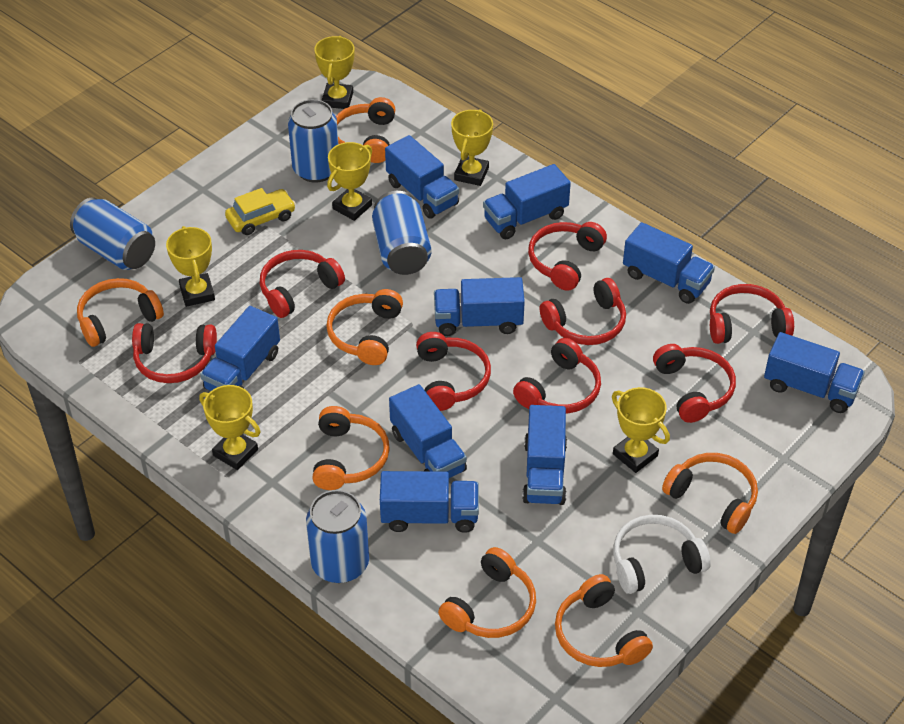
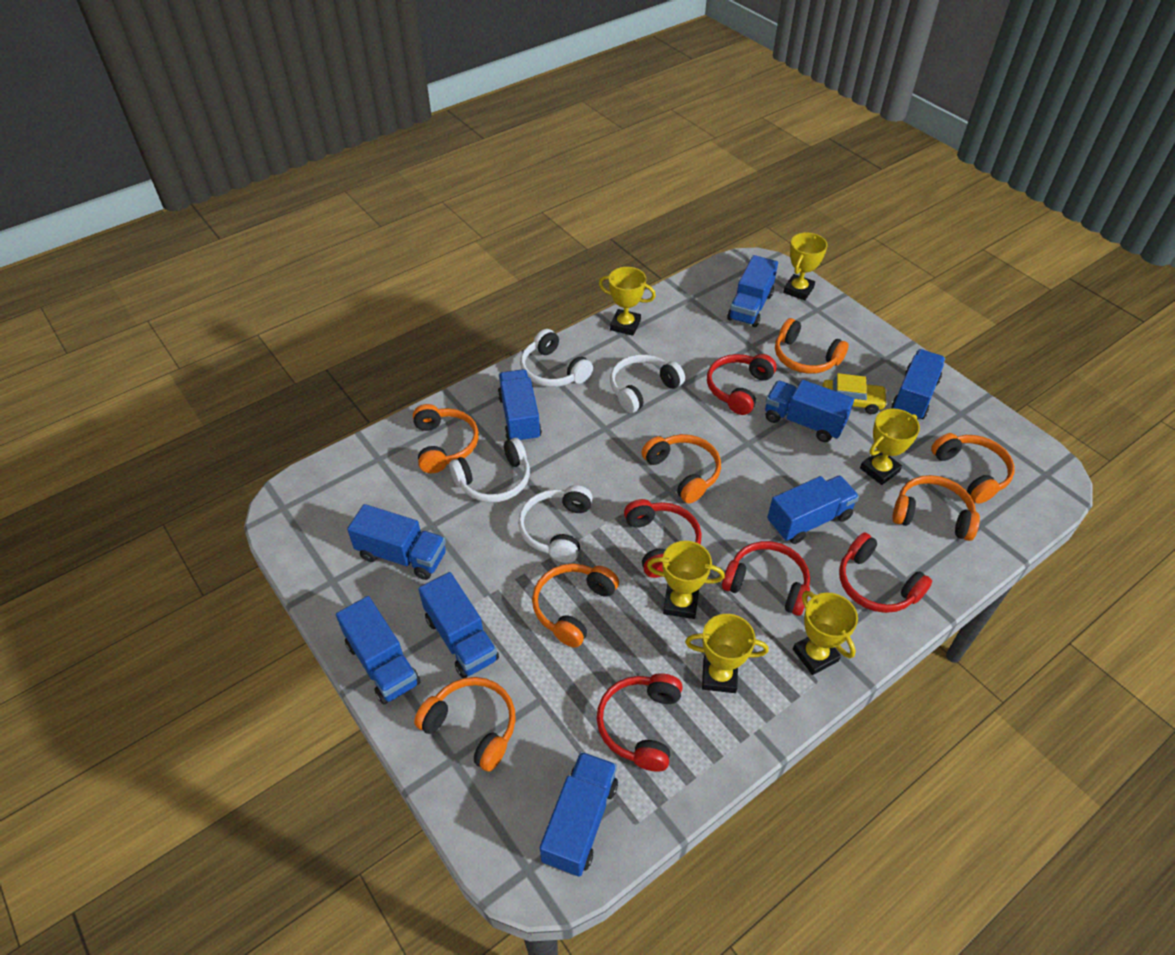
blue can: [70,197,155,270] [288,99,338,183] [306,490,369,583] [372,191,432,275] = 4 -> none = 0
red headphones: [132,323,217,383] [260,250,345,318] [416,332,491,411] [513,338,601,414] [528,222,607,291] [539,278,626,345] [653,344,736,423] [710,284,794,344] = 8 -> [597,673,683,772] [624,499,702,578] [707,354,776,415] [722,541,810,616] [839,532,932,613] = 5
white headphones: [613,515,711,594] = 1 -> [449,438,530,503] [518,485,593,563] [520,329,593,387] [610,354,685,413] = 4

